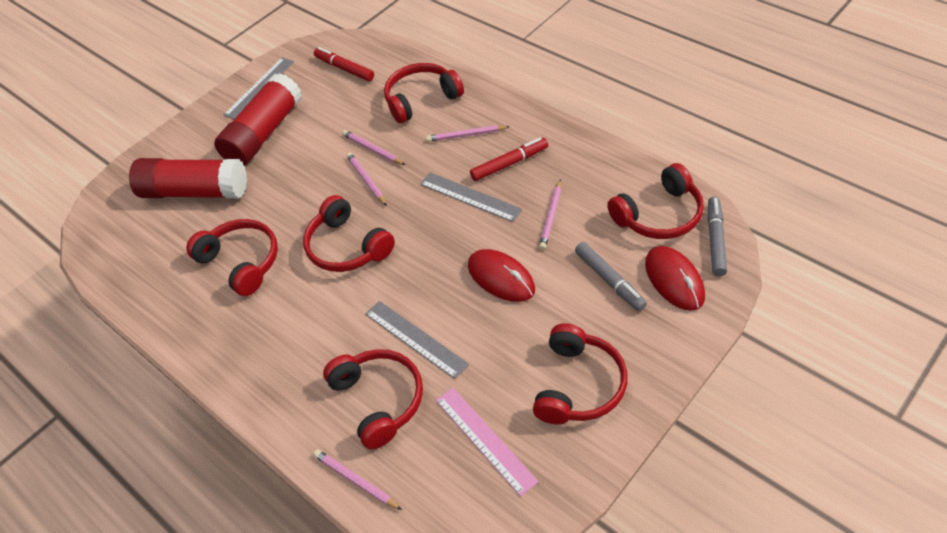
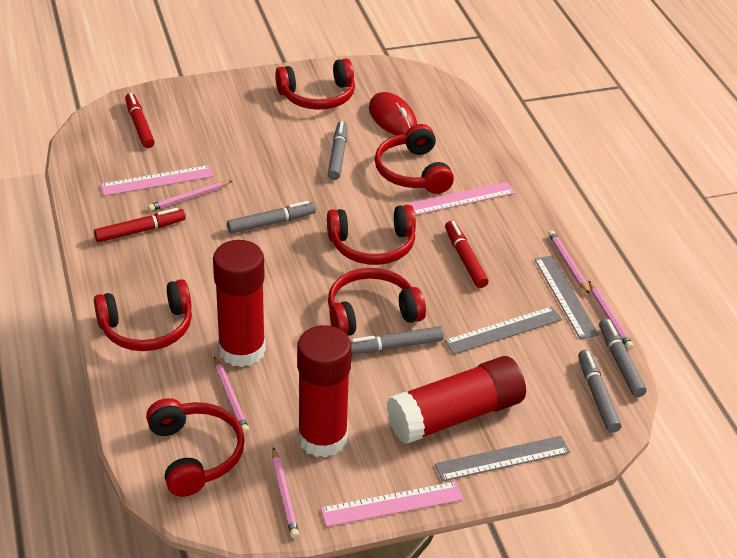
grey marker: [575,242,647,311] [708,197,727,276] = 2 -> [227,201,316,233] [328,121,348,180] [351,326,444,354] [578,350,622,433] [599,318,647,397] = 5
pink ruler: [436,388,539,496] = 1 -> [100,165,214,196] [320,481,463,527] [406,182,515,215] = 3
red glue stick: [129,158,247,199] [214,73,302,166] = 2 -> [213,240,266,367] [297,325,352,458] [387,356,526,444] = 3
red marker: [314,47,374,81] [470,137,548,181] = 2 -> [94,208,186,242] [125,93,155,148] [445,221,489,288] = 3
red mouse: [468,249,535,302] [645,246,705,311] = 2 -> [369,92,417,135] = 1

